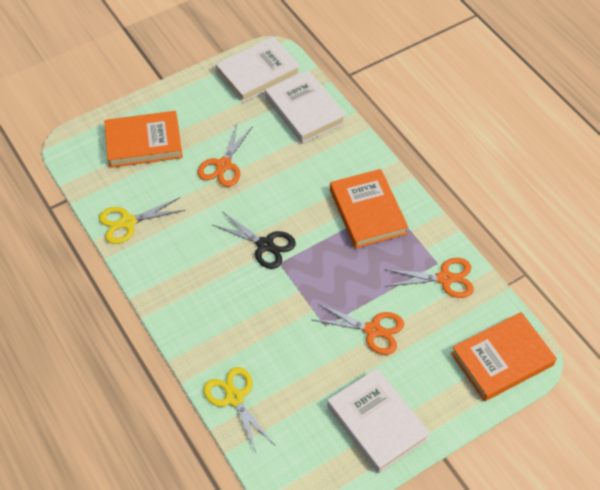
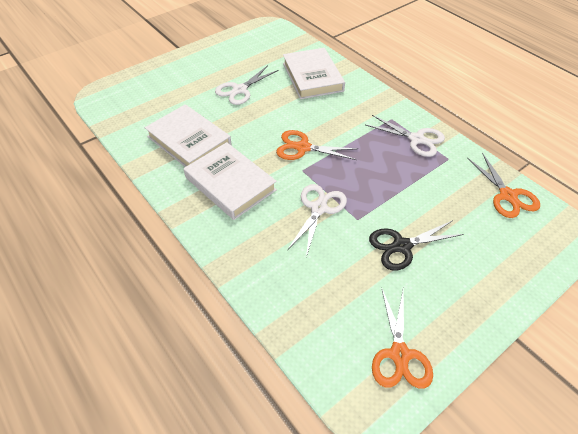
orange book: [104,111,183,168] [330,169,408,249] [451,312,557,401] = 3 -> none = 0
white scissors: none = 0 -> [215,65,278,105] [287,184,347,257] [366,115,445,157] = 3
yellow scissors: [99,197,186,244] [203,367,275,454] = 2 -> none = 0

